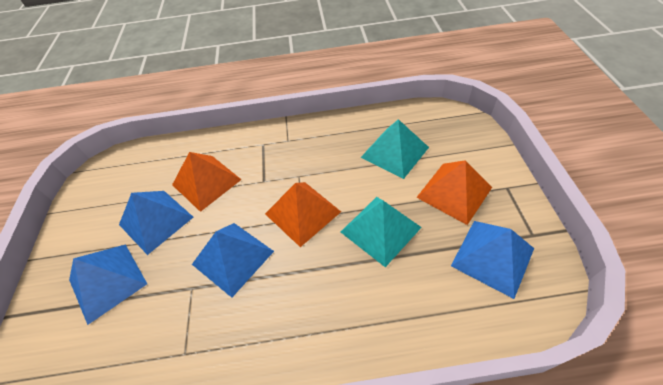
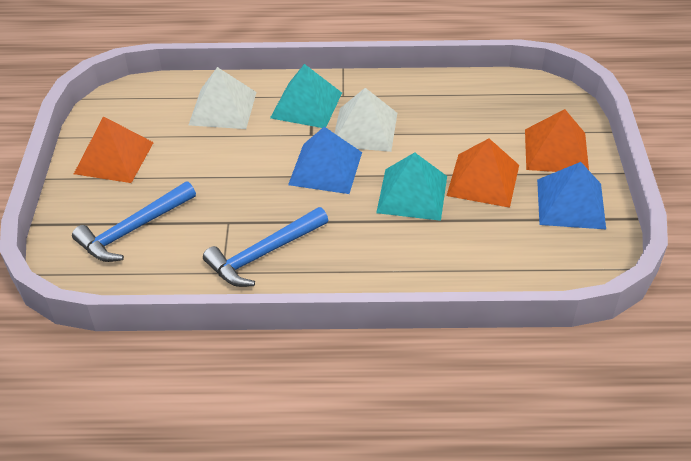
blue hammer: none = 0 -> [72,181,196,262] [203,207,328,287] = 2
blue pyramid: [69,244,147,325] [119,191,193,255] [192,223,274,298] [451,221,534,299] = 4 -> [288,127,362,194] [537,162,606,229] = 2
white pyramid: none = 0 -> [189,67,257,129] [334,88,397,152] = 2

